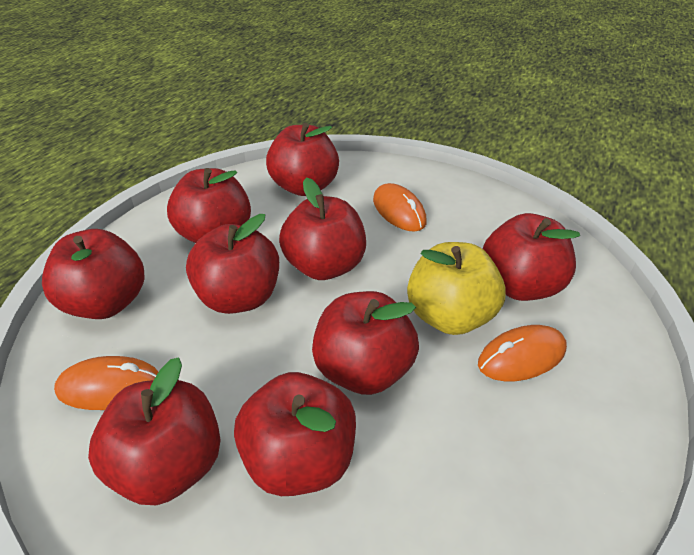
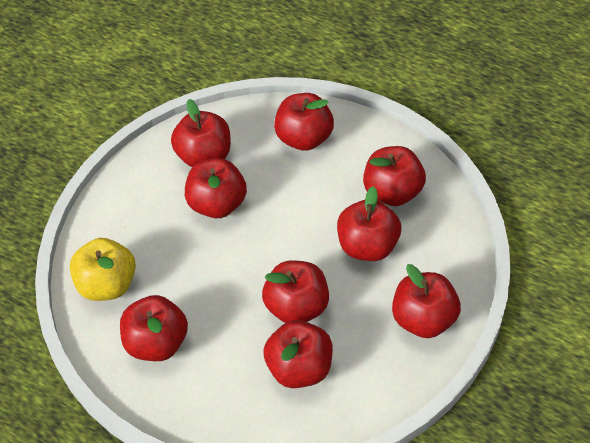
orange mouse: [54,356,158,410] [373,183,427,232] [478,325,567,381] = 3 -> none = 0

